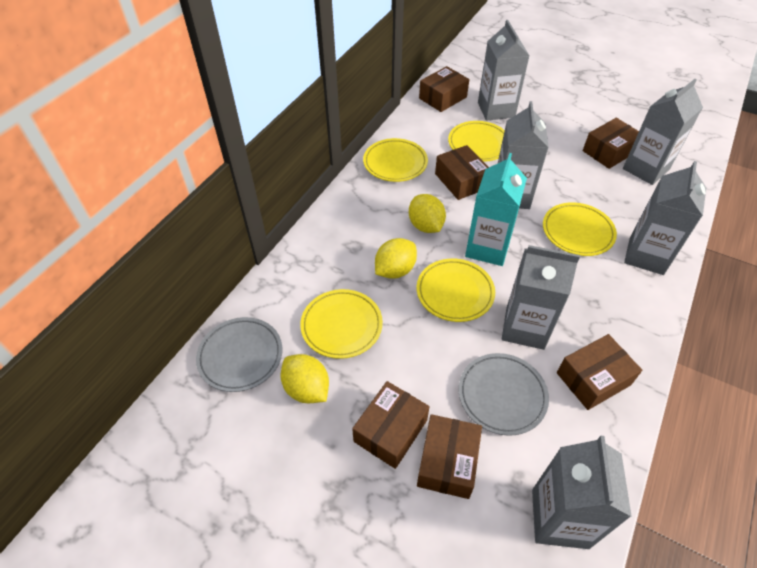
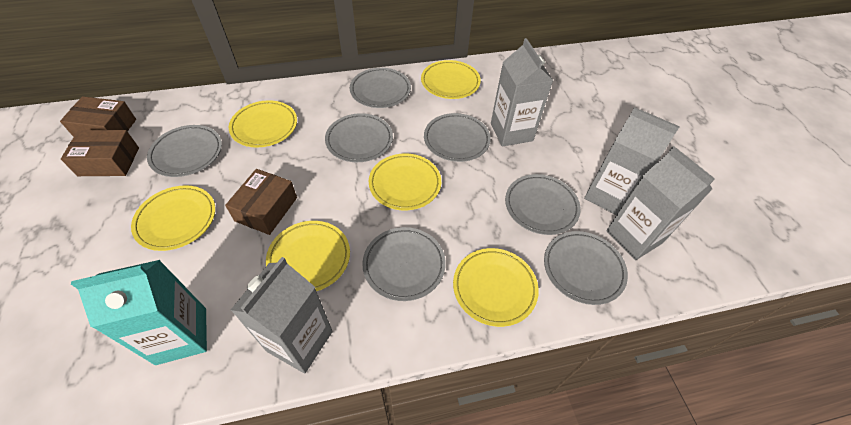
brown box: [352,381,430,469] [417,414,482,499] [419,66,470,112] [435,145,489,200] [557,334,642,410] [583,118,639,169] = 6 -> [60,96,136,137] [61,130,139,176] [225,169,297,235] = 3
grey carton: [478,20,529,121] [498,101,549,209] [502,245,580,350] [532,436,632,549] [623,79,703,185] [624,161,706,275] = 6 -> [231,257,333,373] [491,38,553,147] [584,107,680,215] [606,146,715,260] = 4
grey plate: [196,317,282,392] [458,353,549,436] = 2 -> [147,125,222,177] [325,113,393,162] [350,68,411,108] [362,227,446,301] [424,113,491,162] [505,174,581,235] [544,231,628,305] = 7
yellow lemon: [281,354,329,403] [375,238,417,279] [409,194,446,233] = 3 -> none = 0
yellow plate: [300,289,383,359] [363,138,428,182] [417,259,495,322] [448,121,505,162] [543,202,617,256] = 5 -> [131,185,215,251] [229,100,297,148] [266,221,350,291] [369,153,441,210] [421,60,481,99] [453,248,539,327] = 6

